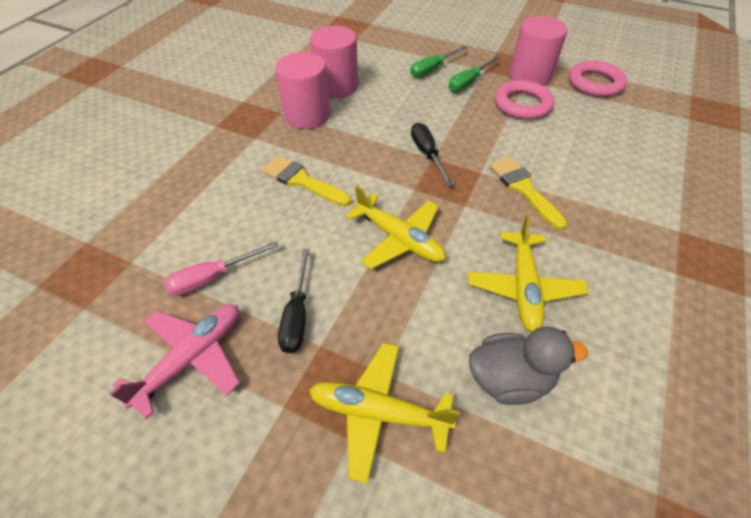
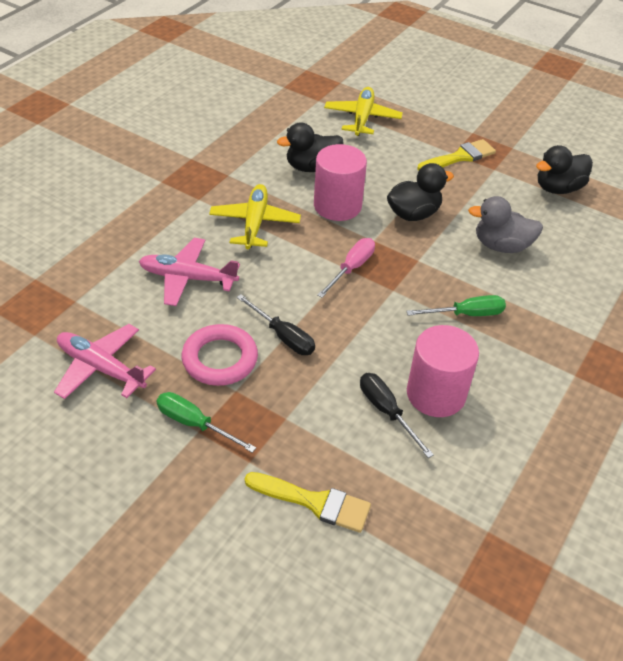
black duck: none = 0 -> [277,122,343,172] [387,163,454,221] [536,145,593,194] = 3
pink cylinder: [276,52,330,129] [310,26,358,98] [509,16,567,86] = 3 -> [314,144,367,221] [407,325,479,417] = 2
pink plane: [109,304,240,419] = 1 -> [54,324,156,399] [139,238,240,306] = 2
pink ring: [495,80,554,120] [569,60,627,97] = 2 -> [182,324,258,386] = 1
yellow plane: [309,343,460,484] [346,186,446,269] [468,215,589,332] = 3 -> [209,184,301,249] [324,87,403,136] = 2

